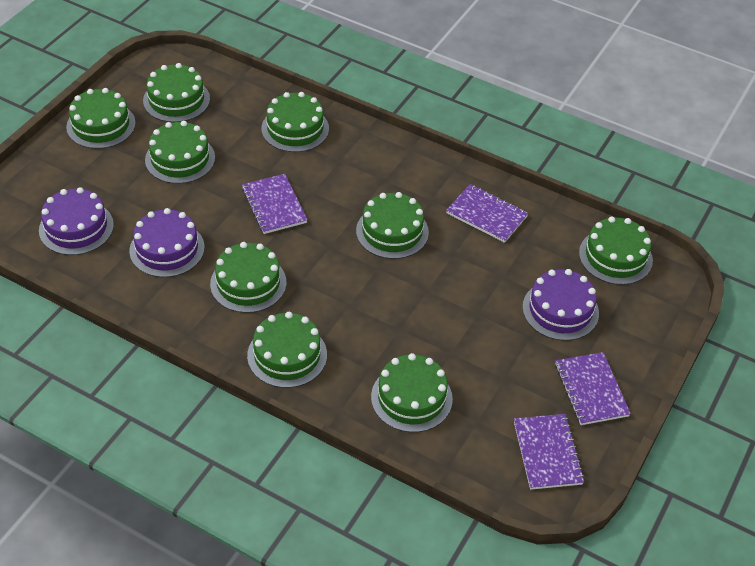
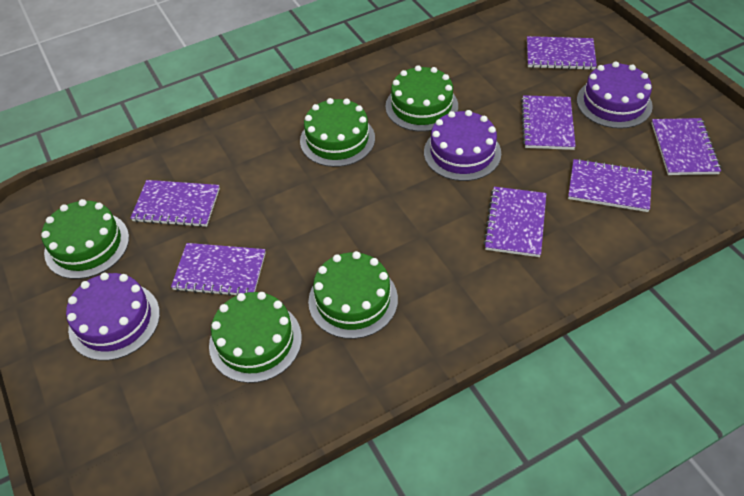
green cake: [66,88,136,149] [143,63,210,122] [145,121,215,184] [210,242,286,313] [247,312,327,388] [262,92,329,152] [356,192,429,259] [371,353,453,432] [579,216,653,285] = 9 -> [41,199,129,279] [209,292,302,383] [300,98,375,167] [308,251,398,339] [385,65,458,132] = 5
purple notebook: [242,174,308,234] [446,184,528,243] [514,414,585,490] [555,352,631,425] = 4 -> [130,180,220,227] [171,243,265,296] [483,187,546,257] [521,95,576,150] [527,36,597,70] [568,159,652,212] [652,118,721,175] = 7

